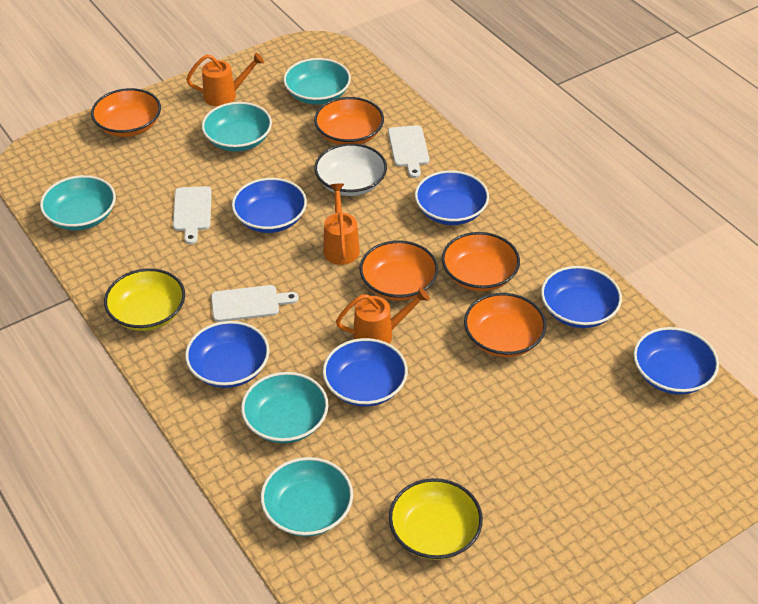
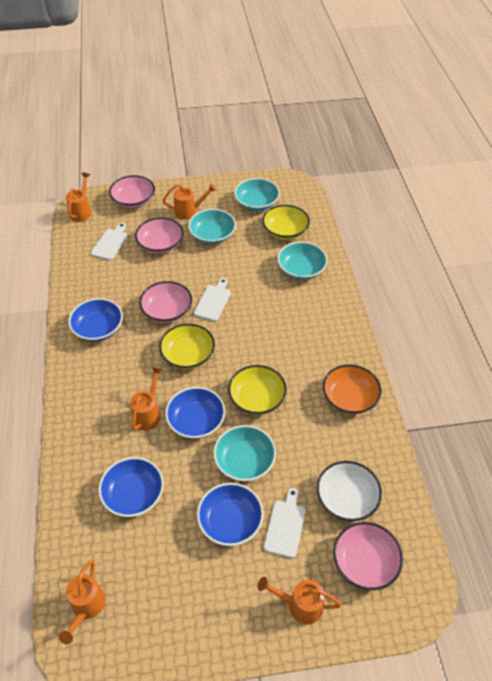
blue bowl: [185,321,269,388] [232,178,307,233] [323,338,408,407] [415,170,489,225] [541,266,622,328] [633,327,719,395] = 6 -> [68,298,123,341] [99,457,164,517] [165,387,225,439] [197,483,264,546] = 4
orange bowl: [91,88,161,137] [314,97,384,145] [360,240,438,301] [442,232,520,292] [464,293,546,357] = 5 -> [323,364,381,414] = 1
orange watering can: [186,53,264,107] [323,184,360,265] [336,287,430,344] = 3 -> [58,560,106,644] [66,172,92,222] [130,367,163,431] [163,184,216,220] [258,577,342,625] = 5
pink bowl: none = 0 -> [109,175,155,208] [135,217,184,254] [139,281,192,323] [333,522,403,590] = 4
turquoise bowl: [40,175,116,231] [202,102,272,152] [241,372,328,443] [261,457,353,537] [283,58,351,105] = 5 -> [188,209,236,244] [213,425,276,481] [234,178,280,211] [277,242,328,280] = 4
yellow bowl: [104,268,185,331] [389,478,483,560] = 2 -> [159,324,215,369] [228,365,287,415] [262,205,310,240] = 3

